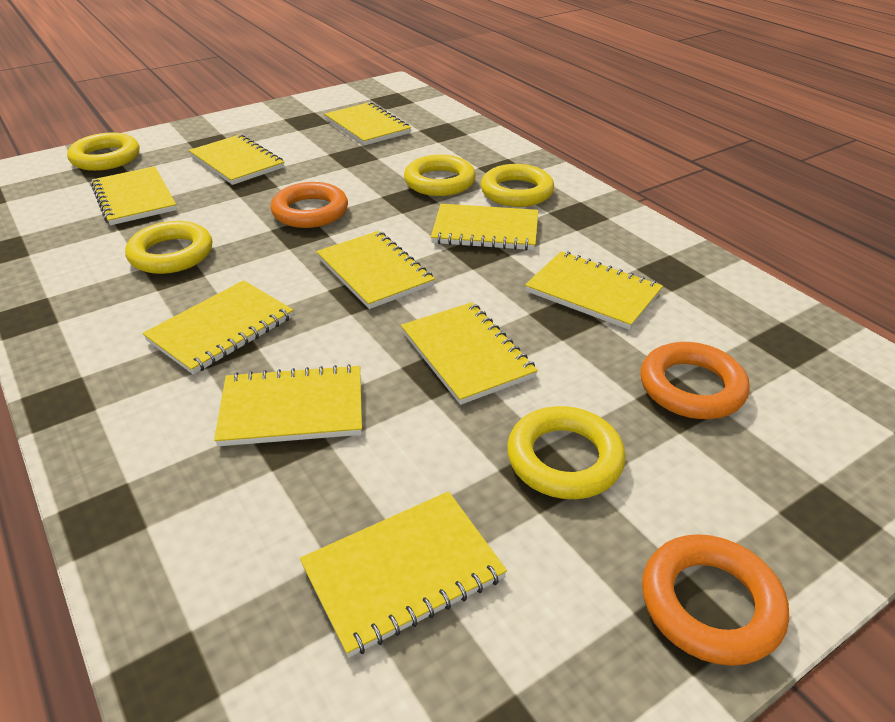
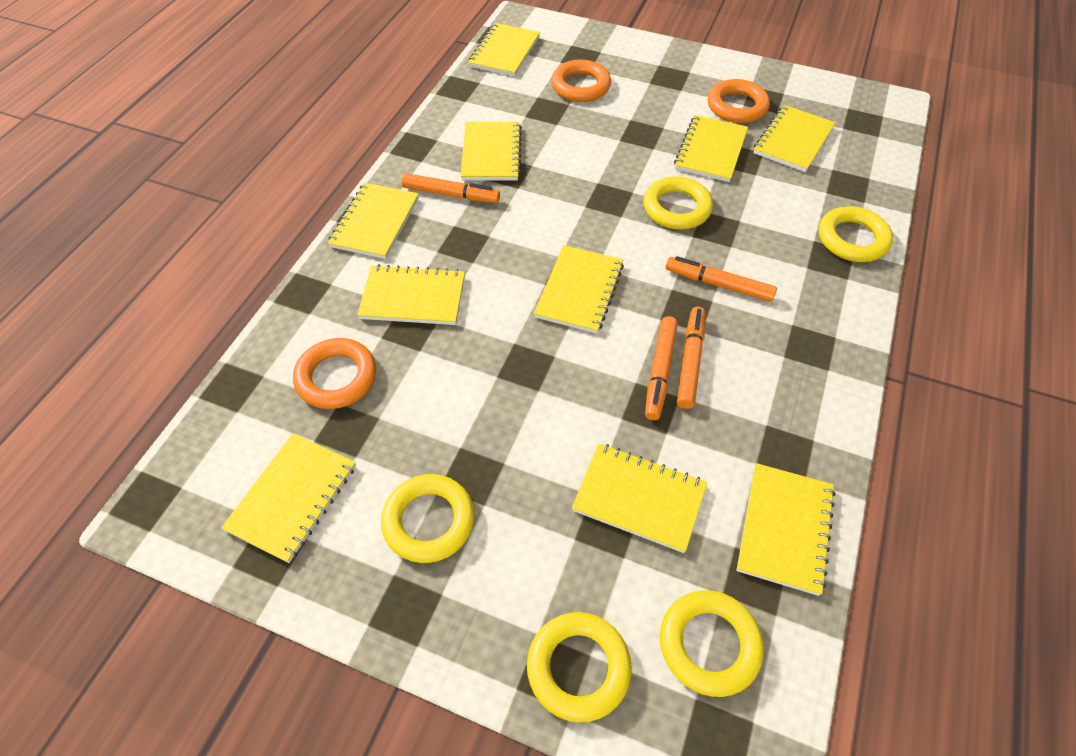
orange marker: none = 0 -> [401,173,500,203] [645,316,678,420] [666,256,777,302] [677,307,705,409] = 4

